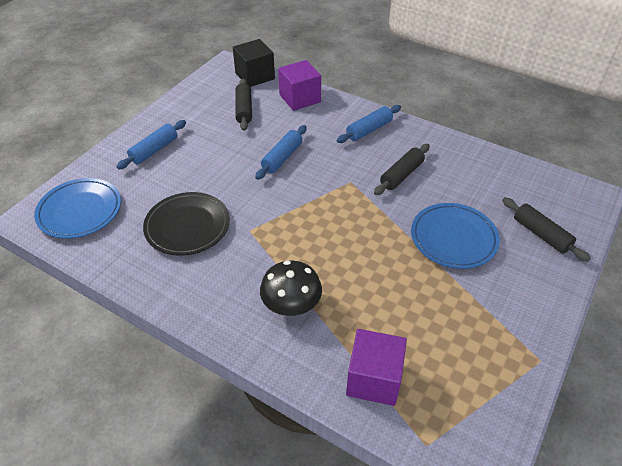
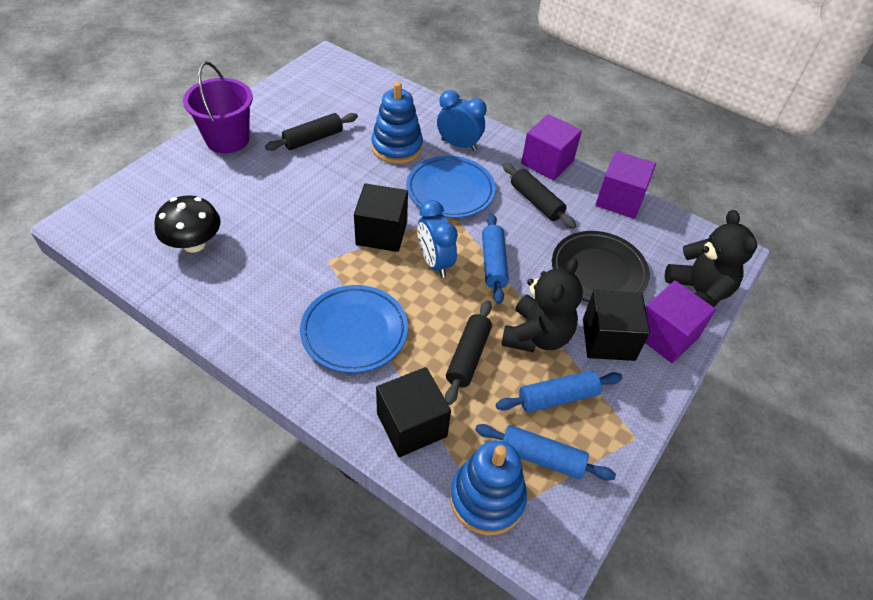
black cube: [233,39,275,87] = 1 -> [354,184,408,252] [376,367,451,457] [583,290,650,361] = 3
black teddy bear: none = 0 -> [501,258,583,353] [665,210,757,307] = 2
blue clock: none = 0 -> [417,200,458,278] [437,90,487,151] = 2
blue stacking toy: none = 0 -> [371,82,423,164] [450,440,527,535] = 2
purple bucket: none = 0 -> [183,61,253,154] = 1
purple cube: [278,60,321,111] [346,329,407,406] = 2 -> [521,114,582,181] [595,151,656,219] [645,281,716,363] = 3

